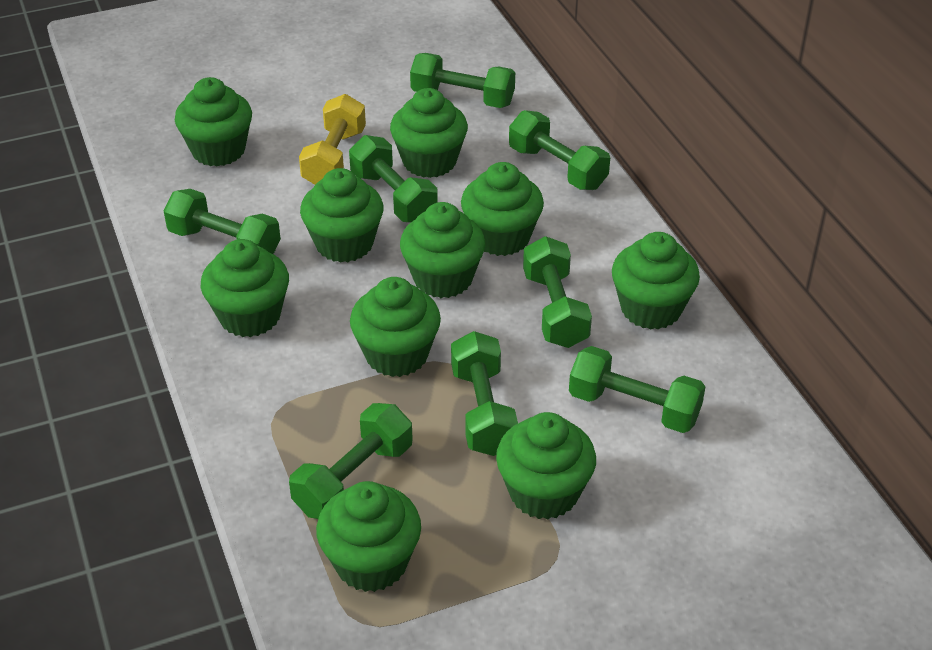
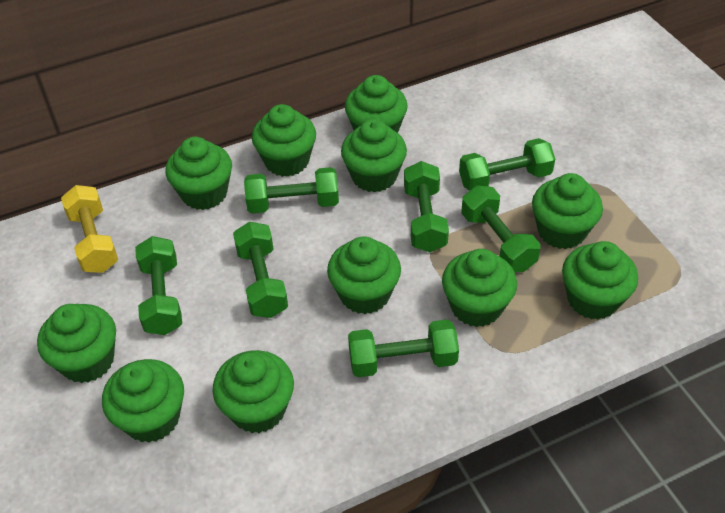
green cupcake: [175,77,252,166] [201,239,289,337] [300,168,383,263] [316,481,421,592] [350,277,441,377] [390,88,468,178] [400,202,485,298] [461,162,544,256] [496,412,596,520] [612,232,700,330] = 10 -> [37,304,116,383] [102,359,184,443] [165,137,232,210] [212,350,294,433] [252,104,316,177] [327,236,401,314] [341,119,407,192] [345,75,408,133] [442,249,517,327] [532,173,603,249] [562,241,638,320] = 11
green dumbbell: [163,189,281,254] [289,403,413,519] [349,135,438,223] [410,53,515,108] [451,331,518,456] [509,110,610,190] [523,236,592,348] [569,346,705,433] = 8 -> [135,236,182,335] [233,222,288,318] [244,167,339,213] [348,319,459,377] [404,161,449,252] [459,138,555,191] [461,185,541,272] = 7

